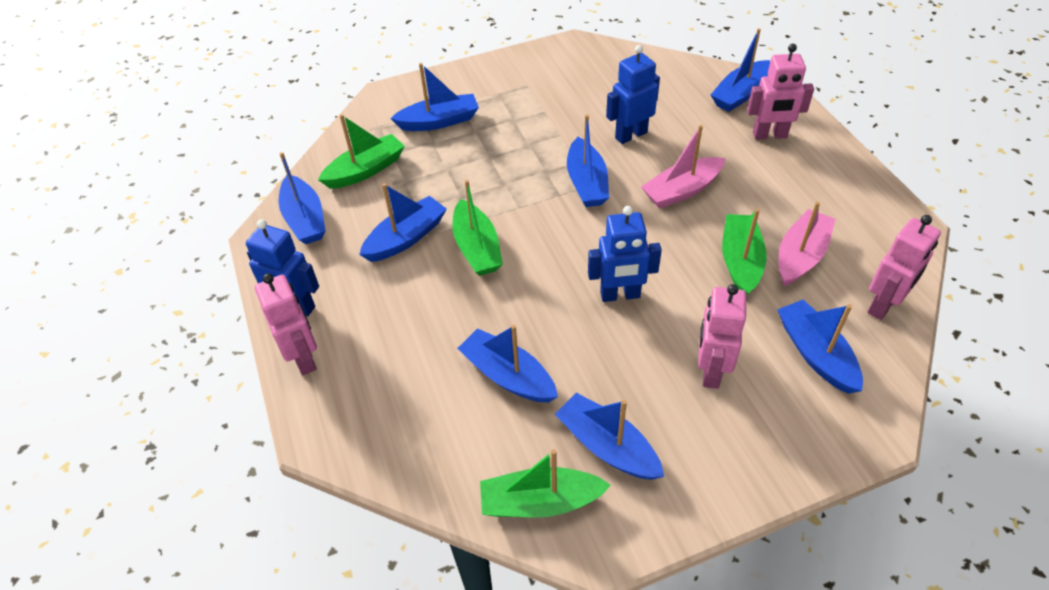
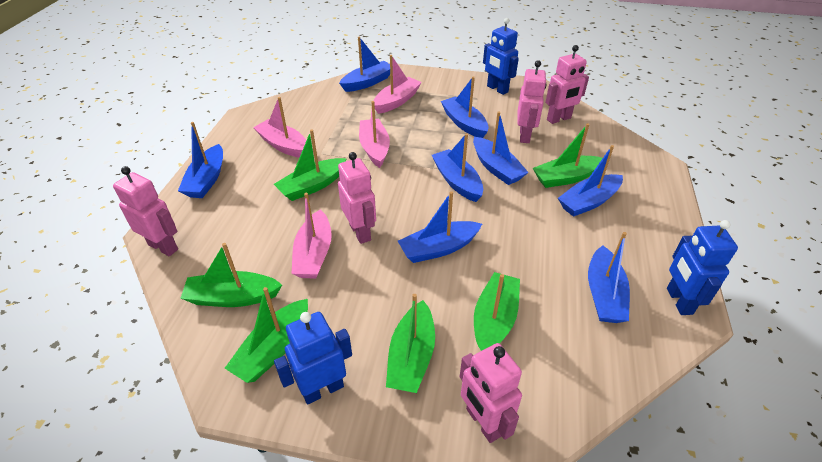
green boat: [318,114,405,189] [452,180,503,276] [480,449,611,518] [722,209,767,295] = 4 -> [180,243,282,307] [225,287,308,383] [274,130,347,201] [386,294,435,393] [474,272,520,351] [533,123,603,188] = 6
pink boat: [641,125,726,208] [778,201,836,286] = 2 -> [253,97,307,158] [292,193,332,279] [359,101,390,168] [373,55,422,114] = 4
pink robot: [255,273,317,375] [698,284,746,389] [747,44,814,140] [868,215,941,320] = 4 -> [113,166,178,256] [338,152,376,244] [460,343,522,443] [517,60,547,143] [545,45,589,124] = 5

